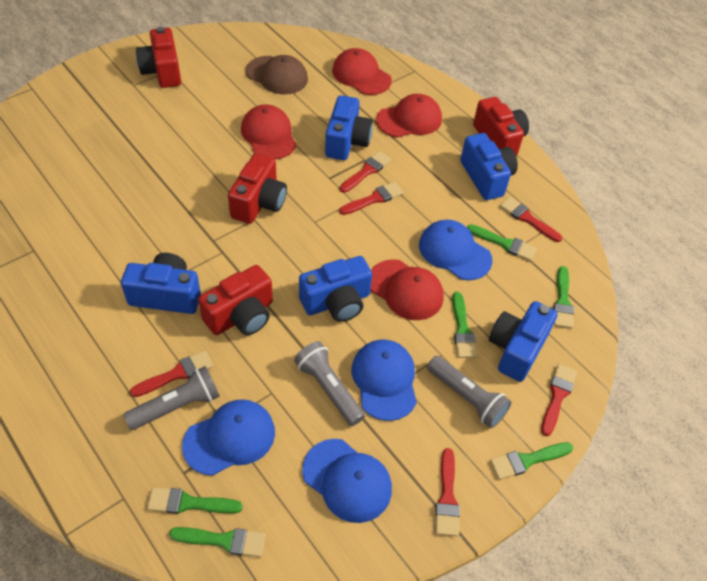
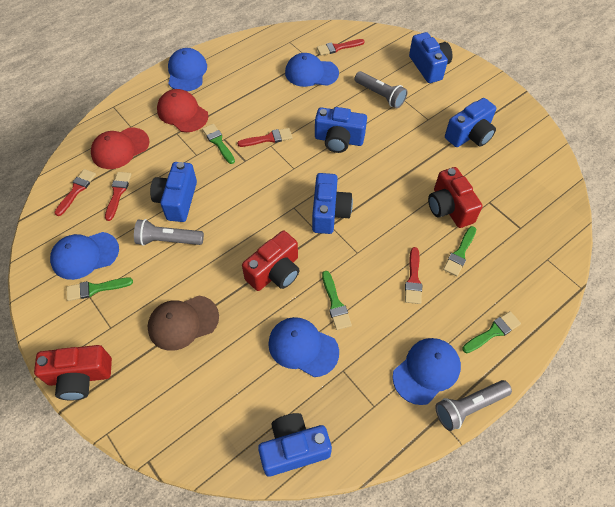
blue camera: [121,253,201,314] [299,256,372,322] [325,95,373,160] [460,133,518,200] [489,301,558,382] = 5 -> [150,162,197,222] [258,413,332,477] [312,173,353,234] [315,107,367,153] [409,32,452,83] [445,98,496,147] = 6
blue cap: [182,399,275,476] [302,439,392,523] [352,340,417,421] [419,220,493,280] = 4 -> [50,232,119,280] [168,48,207,91] [268,317,339,377] [285,53,339,87] [392,338,461,405] = 5
green brush: [147,487,243,514] [169,527,266,557] [452,292,478,358] [467,224,537,261] [490,442,573,480] [553,266,574,329] = 6 -> [67,278,133,301] [202,124,235,164] [322,271,352,330] [443,226,476,276] [462,311,521,353] = 5
red brush: [130,351,213,397] [339,182,404,215] [340,151,392,193] [435,448,460,536] [500,197,562,242] [541,364,577,436] = 6 -> [54,169,96,216] [105,172,131,221] [237,128,292,147] [317,39,365,55] [405,247,422,304] = 5
red camera: [136,26,181,88] [198,265,273,335] [228,153,287,224] [473,97,529,156] = 4 -> [34,345,112,401] [242,231,299,291] [428,167,483,228] = 3
red cap: [241,104,296,159] [332,48,392,95] [370,259,444,320] [376,94,442,138] = 4 -> [91,128,149,169] [157,89,209,132] = 2

